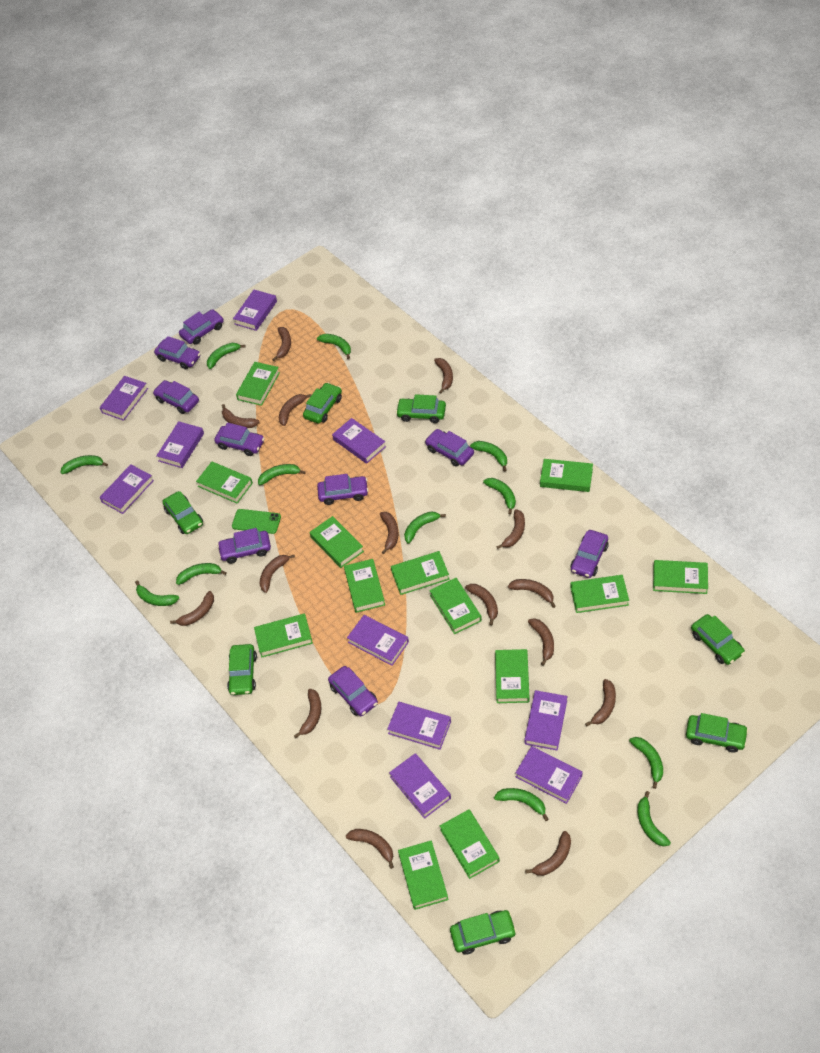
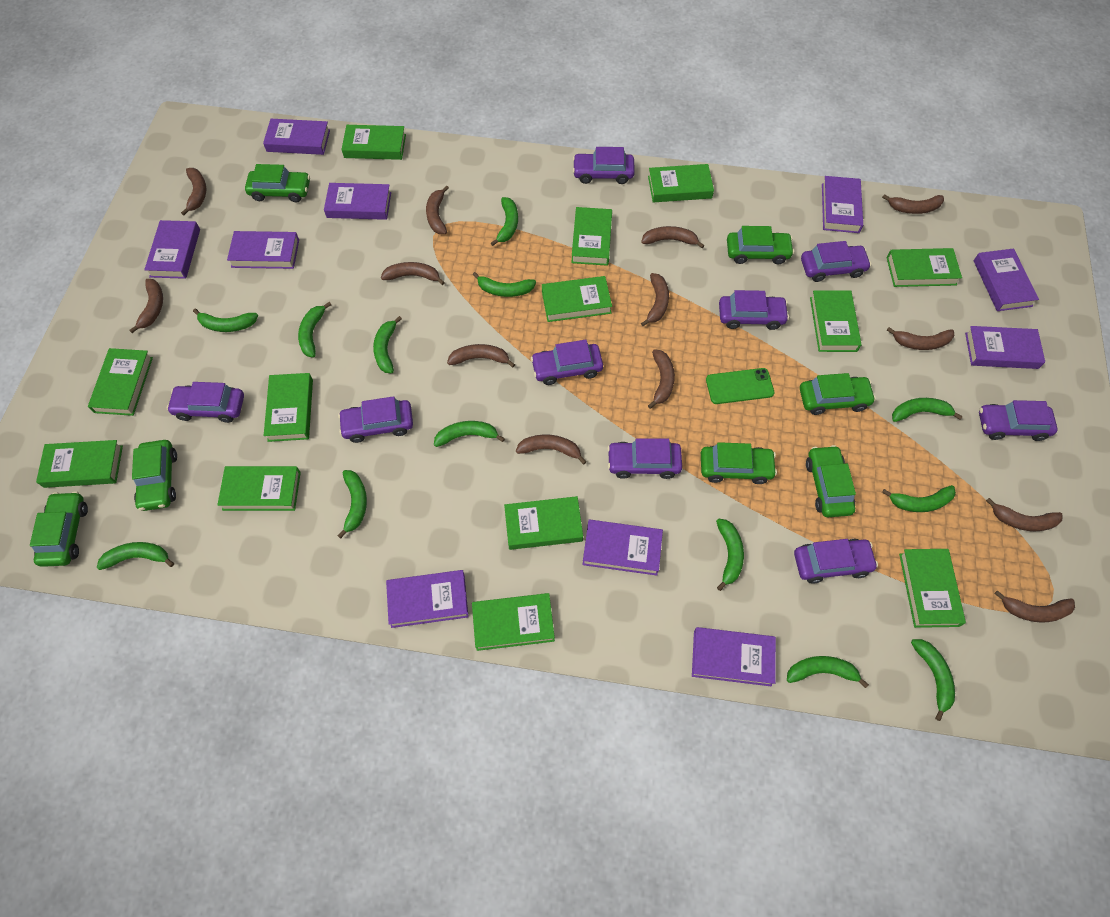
brown banana: [170,591,214,626] [222,404,260,428] [260,555,295,593] [272,327,291,361] [279,394,311,426] [294,689,321,738] [346,829,394,869] [380,512,399,554] [434,358,453,394] [465,584,498,625] [496,509,525,549] [508,579,556,608] [525,831,571,876] [528,618,554,666] [585,679,616,726] = 15 -> [129,279,163,333] [181,168,206,215] [381,262,445,285] [426,185,449,234] [447,344,515,367] [516,434,587,464] [641,226,704,248] [641,273,669,326] [648,349,675,409] [882,194,944,214] [887,327,954,350] [986,498,1063,531] [994,590,1075,623] = 13
green banana: [61,455,108,474] [135,580,179,606] [176,563,227,585] [207,343,246,369] [258,464,306,485] [317,334,351,359] [404,512,446,544] [470,441,507,471] [483,478,516,515] [494,788,549,821] [629,737,663,789] [637,791,671,846] = 12 -> [96,542,174,570] [193,309,258,332] [298,302,332,357] [338,470,367,539] [373,316,402,373] [434,421,505,447] [473,272,536,297] [491,197,518,246] [716,519,744,591] [787,656,869,688] [882,485,956,512] [892,398,963,422] [911,639,955,721] = 13

